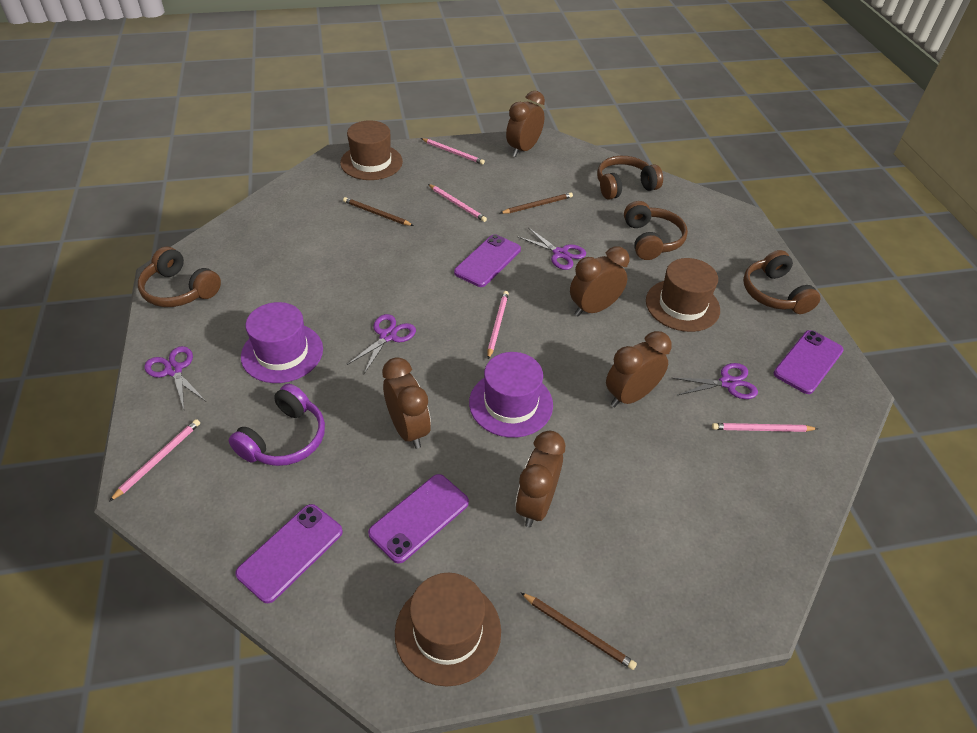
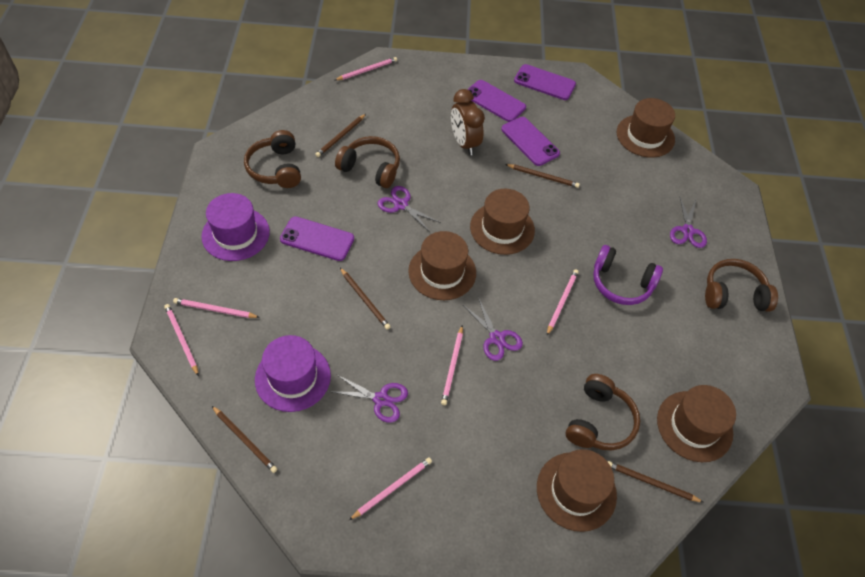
brown clock: [382,357,431,449] [506,91,545,157] [515,431,565,528] [570,246,630,317] [606,331,671,407] = 5 -> [451,89,485,155] = 1
brown hat: [340,120,403,180] [395,573,501,686] [646,258,720,332] = 3 -> [408,231,476,300] [470,189,535,255] [537,449,617,532] [617,98,675,158] [657,385,736,462] = 5
brown pencil: [343,197,414,226] [501,192,573,214] [521,593,637,670] = 3 -> [212,406,277,473] [315,114,366,157] [340,268,391,330] [505,164,580,188] [608,461,704,503] = 5
pink pencil: [109,419,200,502] [421,138,485,165] [428,184,487,222] [487,291,509,359] [712,423,818,432] = 5 -> [164,304,199,376] [173,298,260,318] [335,57,397,81] [349,457,432,520] [441,325,463,405] [547,269,579,335] = 6

